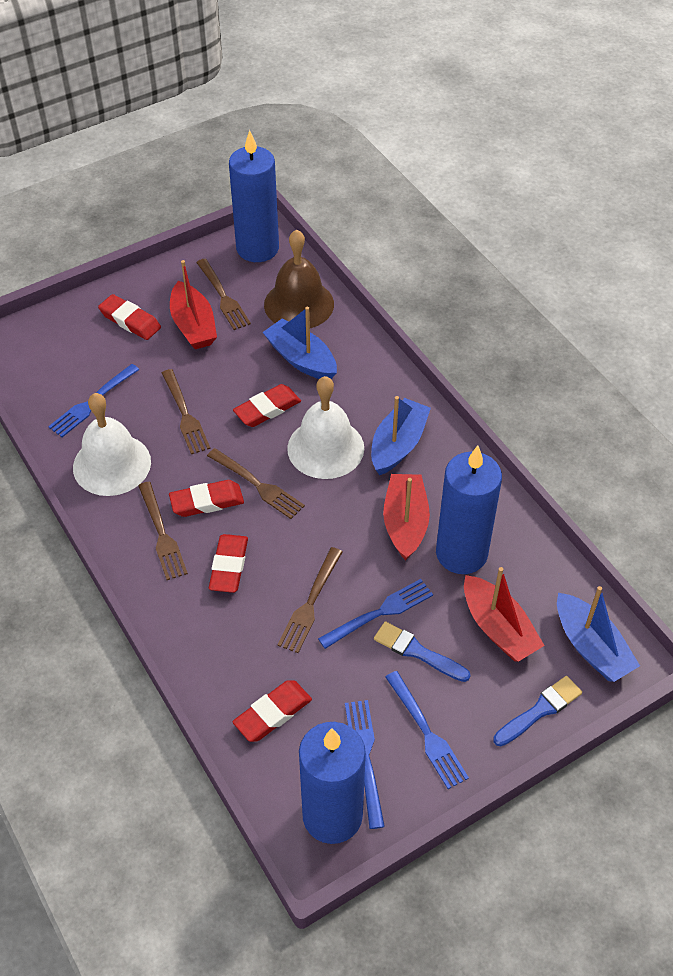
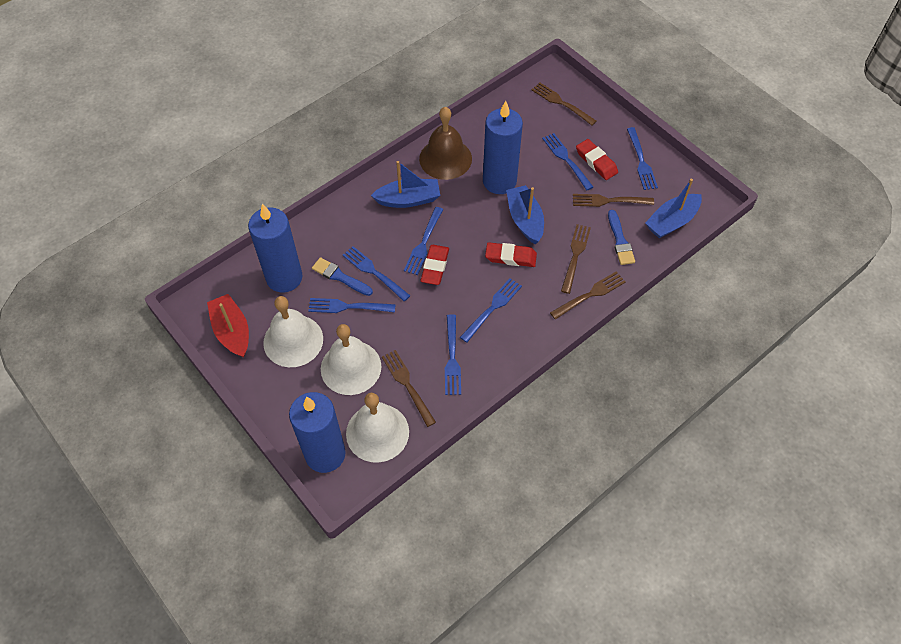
blue fork: [48,364,139,437] [318,579,433,649] [345,700,385,829] [385,671,469,789] = 4 -> [308,298,396,313] [342,246,410,301] [404,207,443,275] [445,314,461,395] [460,278,522,343] [542,133,593,190] [627,127,658,190] = 7
red boat: [170,260,217,349] [383,474,430,561] [464,567,545,662] = 3 -> [207,294,249,358] = 1
red eraser: [98,294,161,340] [169,480,244,517] [209,534,248,593] [233,384,301,427] [233,680,312,742] = 5 -> [421,245,449,285] [485,242,537,267] [576,139,618,180] = 3
white bell: [73,393,151,496] [287,376,364,479] = 2 -> [263,296,323,367] [321,324,381,395] [346,393,409,463] = 3

